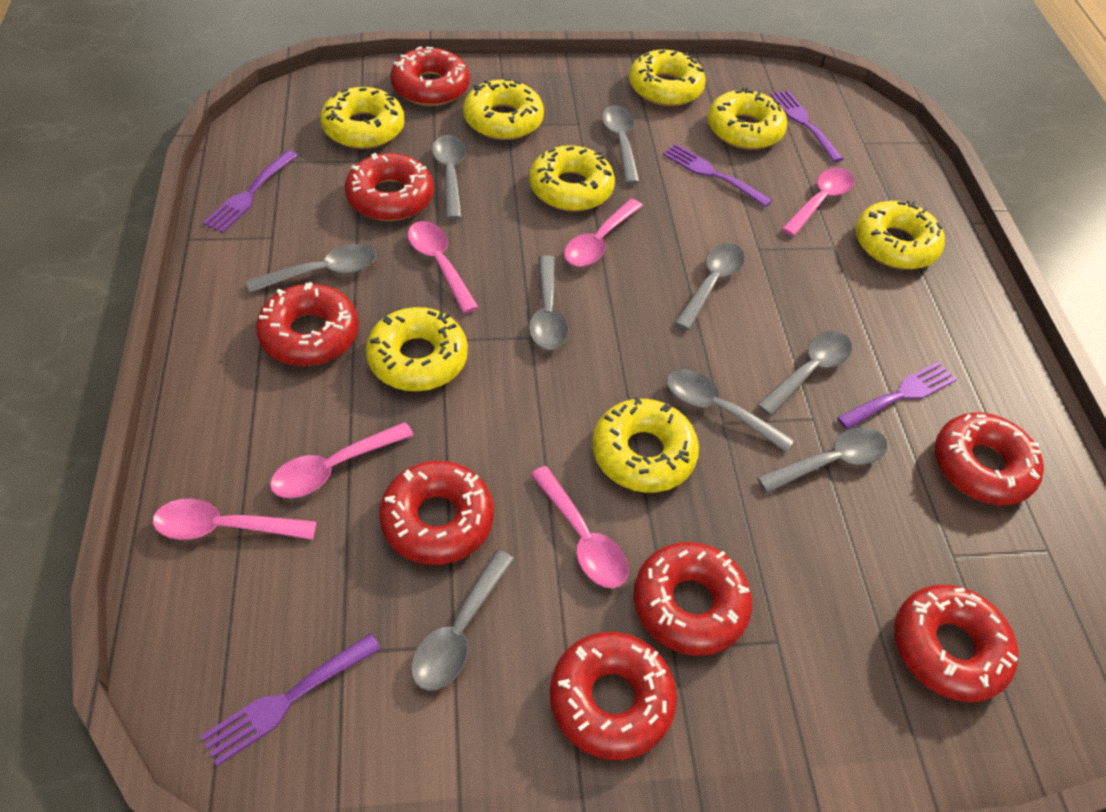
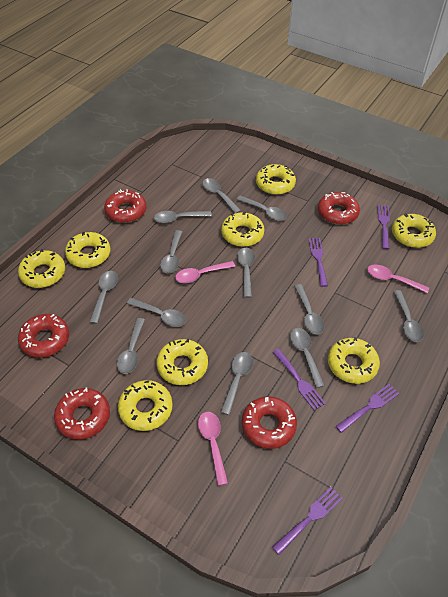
grey spoon: [246,244,376,293] [411,550,514,691] [432,135,466,220] [529,255,568,350] [602,105,640,184] [666,370,794,452] [675,243,745,330] [757,331,852,416] [757,427,887,493] = 9 -> [90,271,118,324] [117,318,145,374] [127,298,186,327] [154,211,212,223] [160,230,182,273] [203,178,241,213] [221,352,253,415] [237,195,287,221] [237,248,255,298] [290,328,325,388] [294,284,325,334] [393,290,424,342] = 12
pink spoon: [153,499,317,540] [270,422,414,498] [408,221,479,313] [530,466,629,588] [564,199,643,267] [782,168,854,237] = 6 -> [175,261,235,283] [198,412,228,486] [367,265,429,293] = 3
red donut: [256,282,359,366] [345,153,434,221] [379,461,494,565] [390,46,470,106] [550,632,677,760] [633,542,752,656] [894,585,1019,702] [935,412,1044,505] = 8 -> [18,314,69,358] [54,387,110,440] [104,189,146,223] [242,396,297,449] [318,192,360,225] = 5

